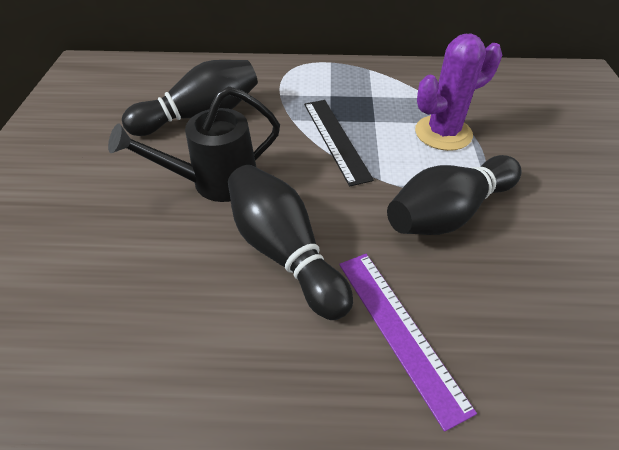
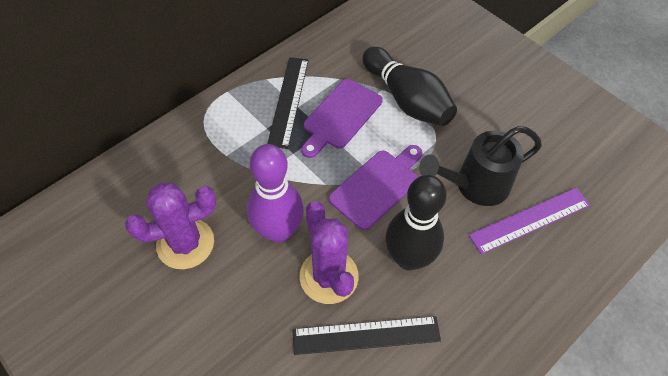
black bowling pin: [122,60,258,136] [228,165,353,320] [387,155,522,235] = 3 -> [362,47,457,126] [386,175,447,270] = 2
black ruler: [304,100,374,187] = 1 -> [267,57,309,149] [292,316,441,355] = 2
purple bowling pin: none = 0 -> [247,144,304,243] = 1
purple cactus: [415,33,502,151] = 1 -> [125,183,216,269] [299,201,359,304] = 2
purple cutting board: none = 0 -> [301,79,383,158] [329,145,422,230] = 2

